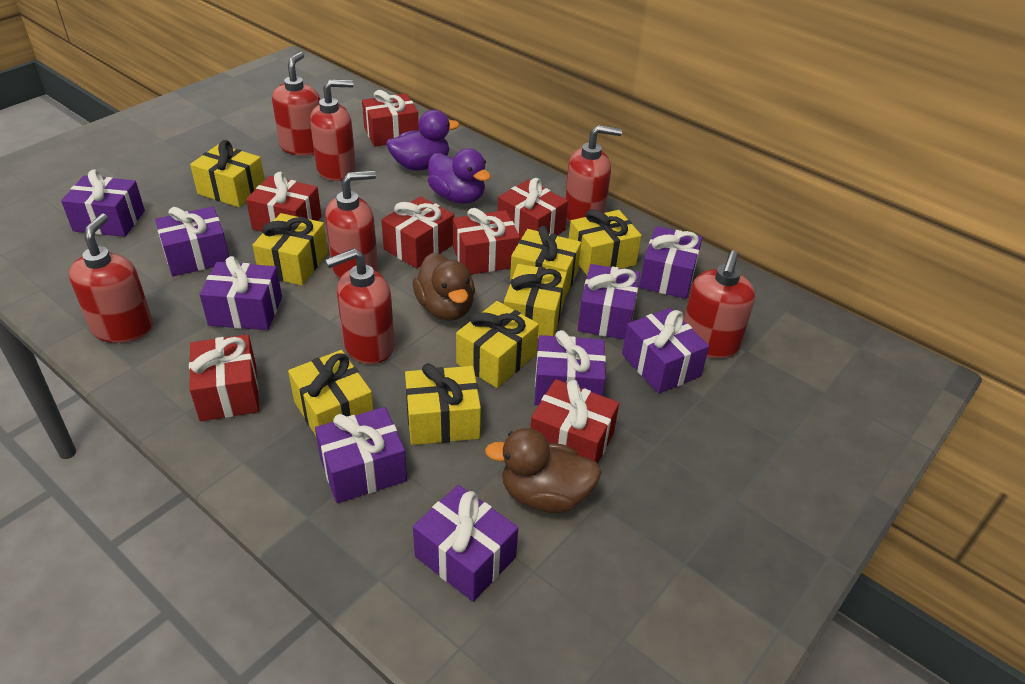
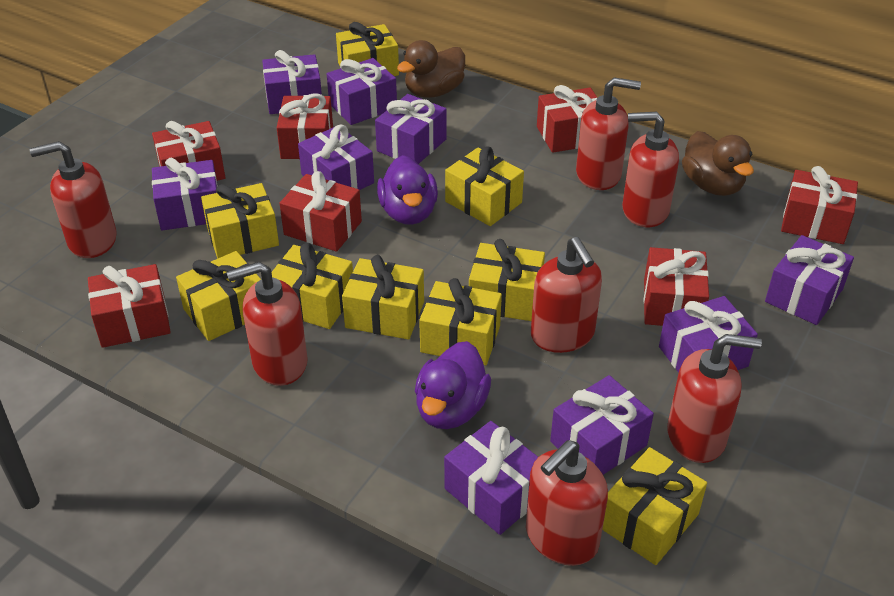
yellow gift: [190,140,265,207] [253,213,328,286] [288,350,374,436] [405,363,481,445] [456,301,539,388] [504,264,567,338] [510,226,581,299] [569,209,642,275] = 8 -> [176,251,261,341] [201,183,279,259] [271,243,353,329] [336,22,399,76] [342,255,424,340] [419,278,502,365] [445,146,524,226] [469,239,545,321] [602,447,707,565] = 9

